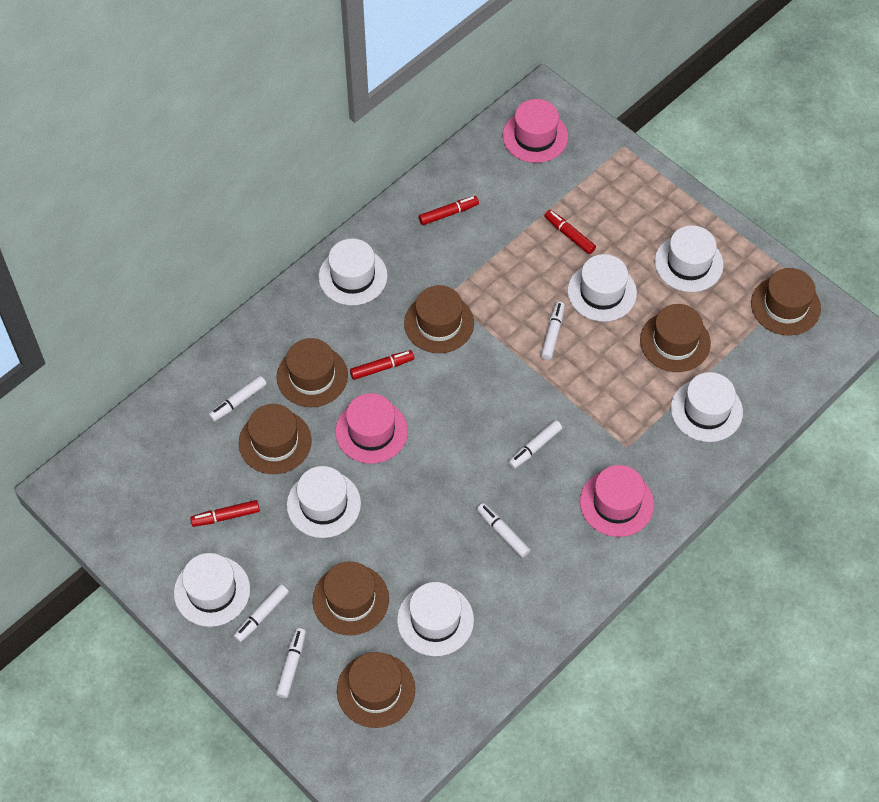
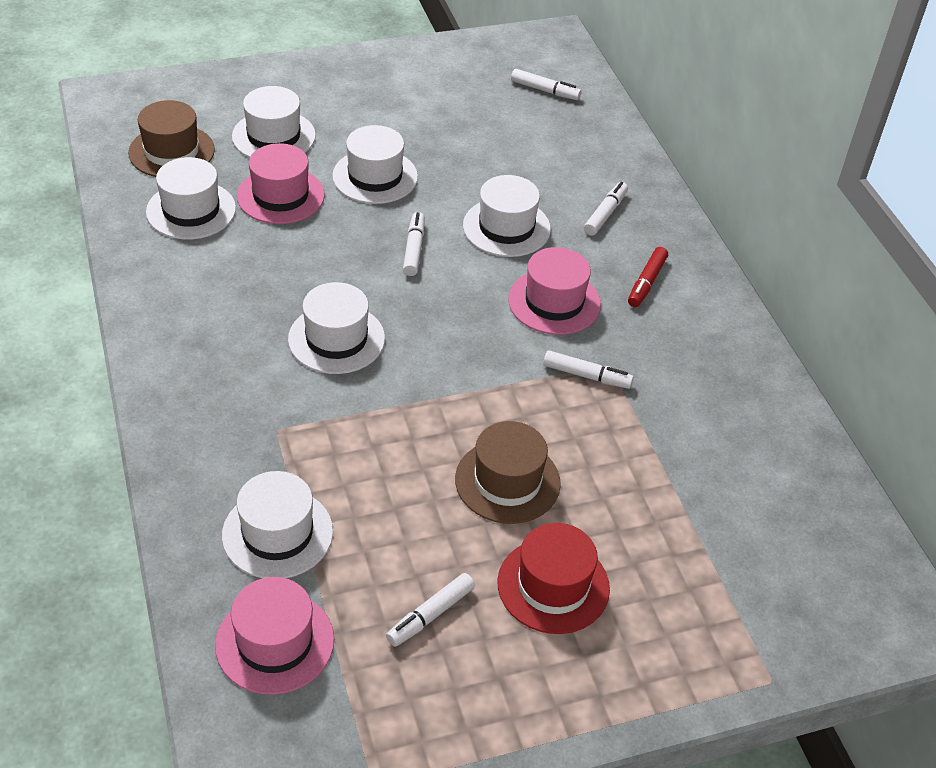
brown hat: [239,404,312,474] [277,338,348,407] [313,561,389,635] [337,652,415,728] [404,285,474,353] [640,304,711,372] [751,268,821,336] = 7 -> [128,100,215,177] [455,421,561,524] = 2
red hat: none = 0 -> [497,523,610,634] = 1
red marker: [190,500,260,527] [350,350,414,380] [419,196,479,225] [545,210,596,254] = 4 -> [628,247,668,307] = 1
white hat: [174,553,250,627] [287,466,361,538] [319,238,388,306] [397,582,474,656] [567,254,637,322] [655,225,724,292] [671,372,743,442] = 7 -> [146,157,236,240] [222,471,333,578] [232,86,316,158] [288,282,385,374] [332,125,418,204] [463,175,551,257] = 6
white marker: [208,376,266,422] [233,584,289,642] [276,628,306,698] [477,503,530,558] [508,420,562,469] [541,301,565,360] = 6 -> [386,573,475,647] [403,212,424,276] [511,69,581,100] [543,350,634,389] [584,182,628,236] = 5

